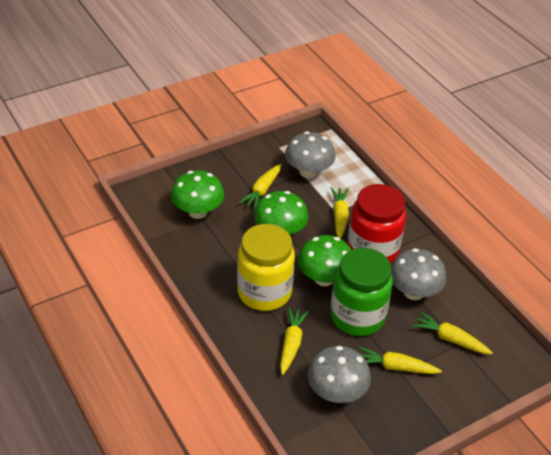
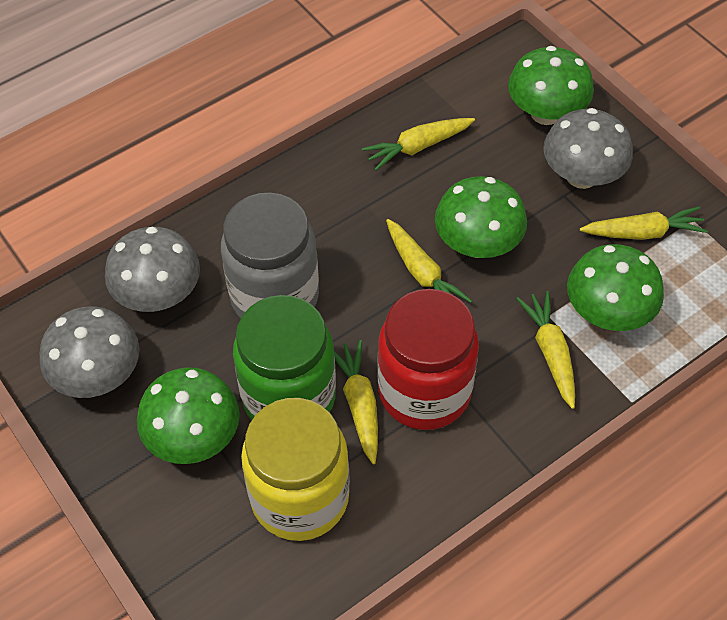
green mushroom: [171,170,224,219] [254,191,308,235] [298,235,351,286] = 3 -> [137,367,240,464] [435,176,527,258] [508,46,594,125] [567,244,664,331] = 4
grey jar: none = 0 -> [221,193,319,318] = 1

